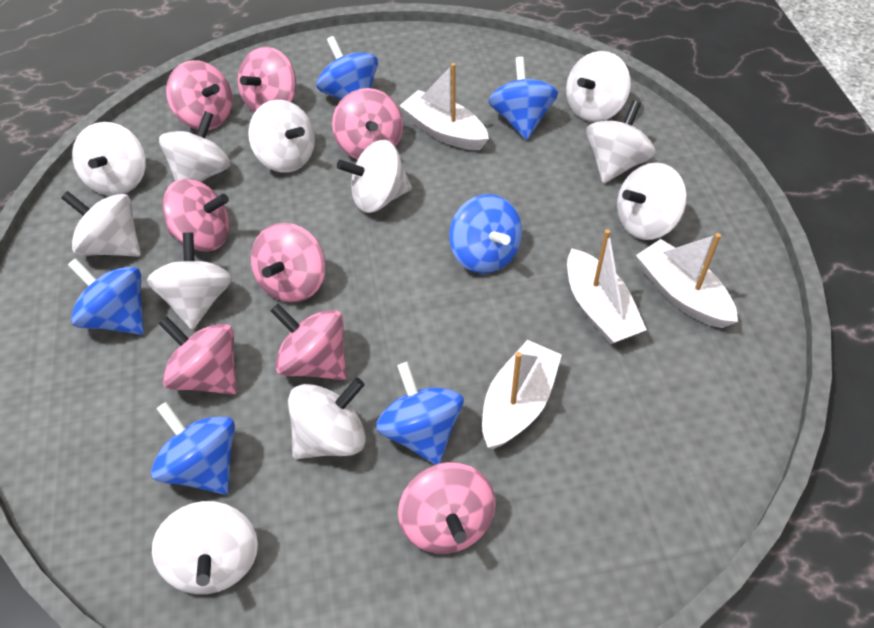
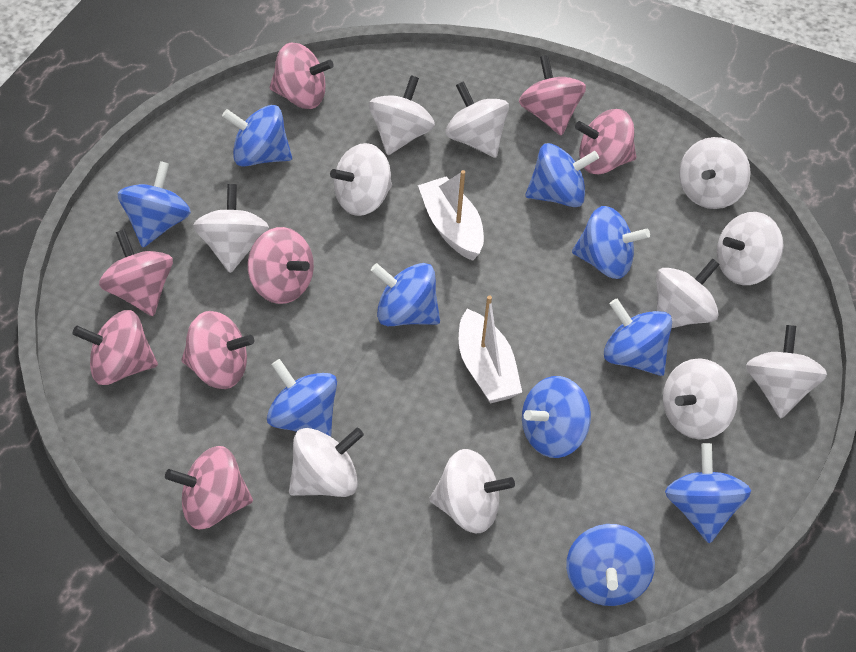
blue spinning top: [68,258,144,335] [151,402,235,495] [317,36,378,100] [376,362,463,465] [449,194,522,274] [489,57,558,140] = 6 -> [117,161,191,247] [222,105,292,167] [267,359,337,437] [371,263,440,326] [522,376,591,458] [525,143,599,207] [566,524,655,606] [572,206,650,279] [604,299,672,376] [665,443,751,543] = 10
white boat: [399,63,489,150] [482,340,562,449] [567,229,647,344] [636,233,738,328] = 4 -> [418,170,484,261] [459,296,522,403] = 2

